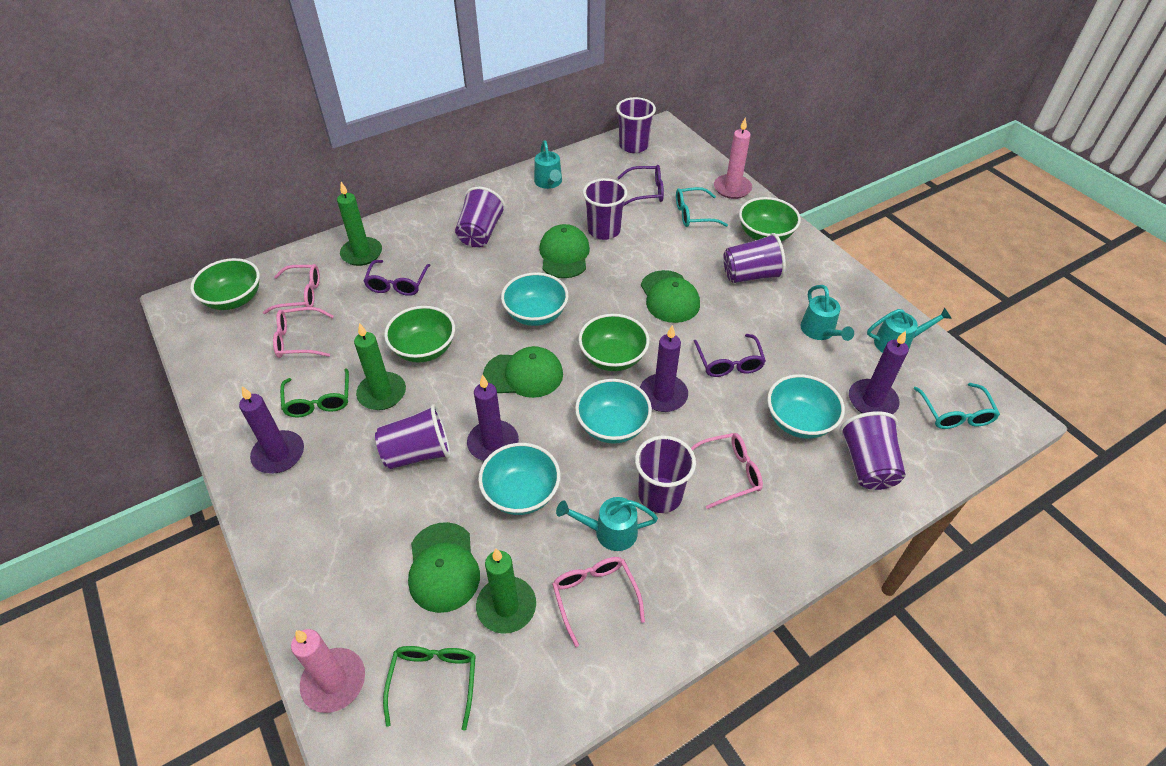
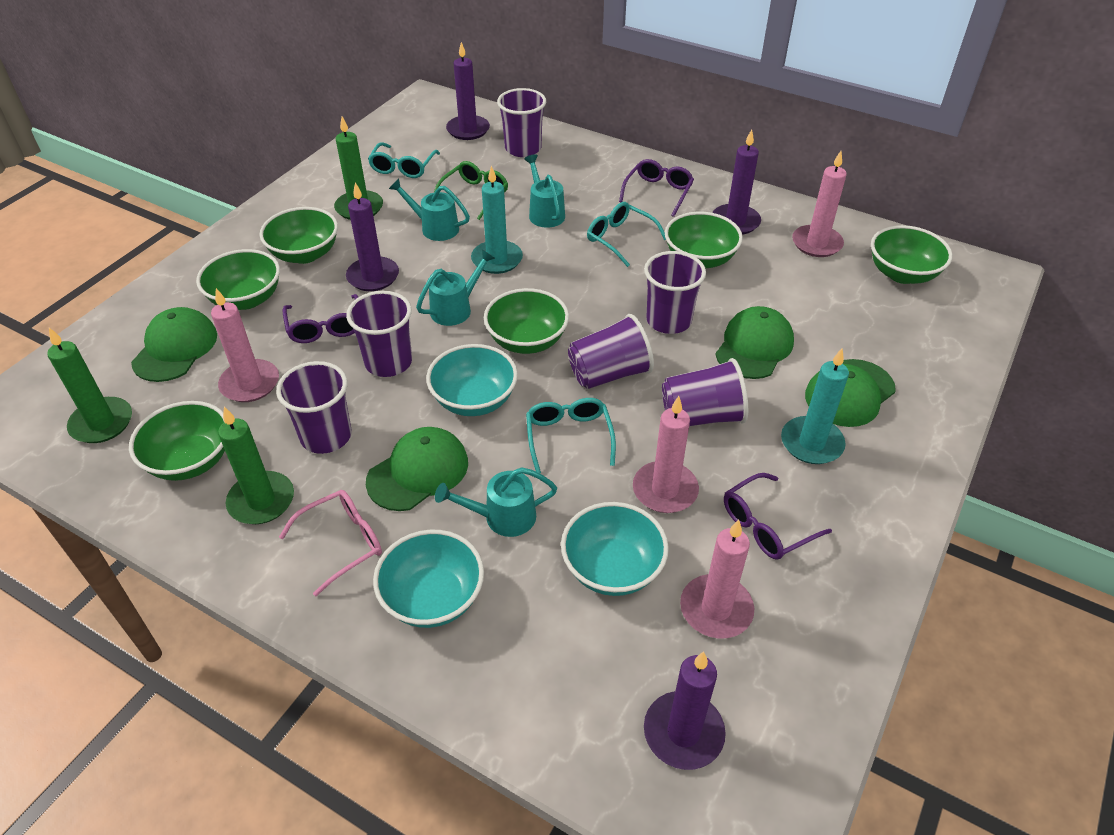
green bowl: [190,258,260,310] [384,306,455,363] [578,314,650,371] [739,197,801,241] = 4 -> [129,401,225,481] [196,249,280,310] [259,207,338,264] [484,288,569,354] [665,212,743,269] [871,225,953,284] = 6
green glasses: [280,368,349,417] [383,646,476,731] = 2 -> [434,161,508,220] = 1
pink candle: [291,629,365,713] [714,117,752,199] = 2 -> [211,288,279,402] [633,396,699,513] [680,519,754,639] [792,151,847,257] = 4
pink glasses: [263,264,320,314] [273,307,333,358] [552,557,645,647] [691,433,763,509] = 4 -> [279,490,382,596] = 1
purple cup: [375,404,450,469] [455,187,506,247] [583,178,627,240] [616,97,656,153] [635,436,696,513] [723,233,786,283] [839,411,906,490] = 7 -> [276,361,352,454] [346,291,412,377] [497,88,546,157] [568,314,654,389] [644,251,706,334] [662,358,748,426] = 6
turquoise bowl: [478,443,560,515] [501,273,568,326] [575,379,652,444] [767,374,845,439] = 4 -> [373,530,484,628] [426,344,518,416] [561,502,669,596] = 3
turquoise candle: none = 0 -> [471,166,523,274] [781,348,849,464] = 2
turquoise glasses: [676,187,728,227] [914,383,1000,429] = 2 -> [368,142,440,178] [526,398,616,474] [587,202,666,267] = 3

